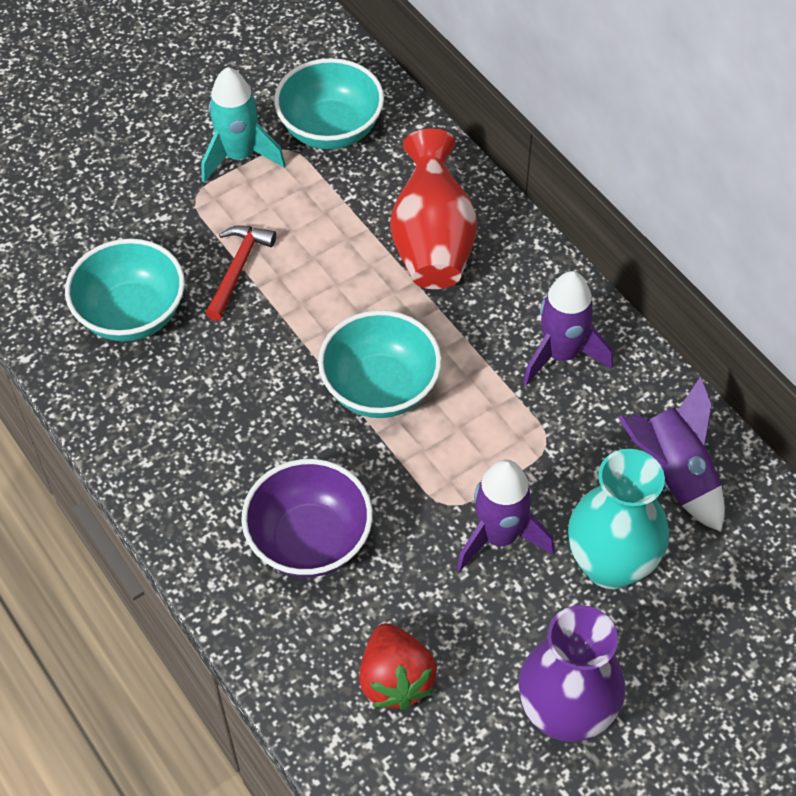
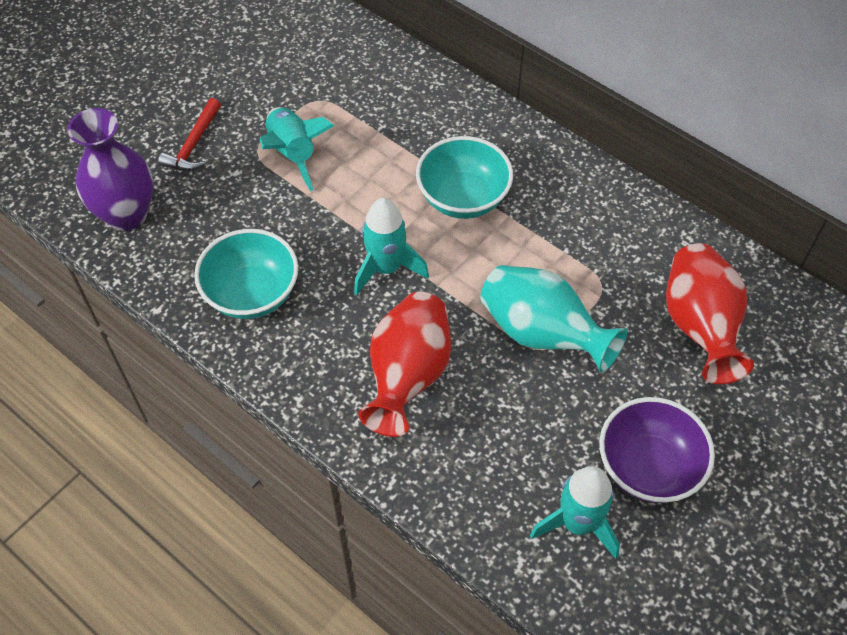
purple rocket: [457,460,554,571] [523,271,613,386] [618,376,725,532] = 3 -> none = 0
red strawberry: [359,623,437,710] = 1 -> none = 0
red vase: [390,128,477,289] = 1 -> [358,292,451,437] [666,243,754,384] = 2
turquoise bowl: [65,239,185,342] [274,58,384,149] [318,310,442,418] = 3 -> [194,229,298,319] [416,136,513,219] = 2
turquoise rocket: [202,67,286,183] = 1 -> [260,107,334,191] [354,198,429,296] [530,466,620,559] = 3

